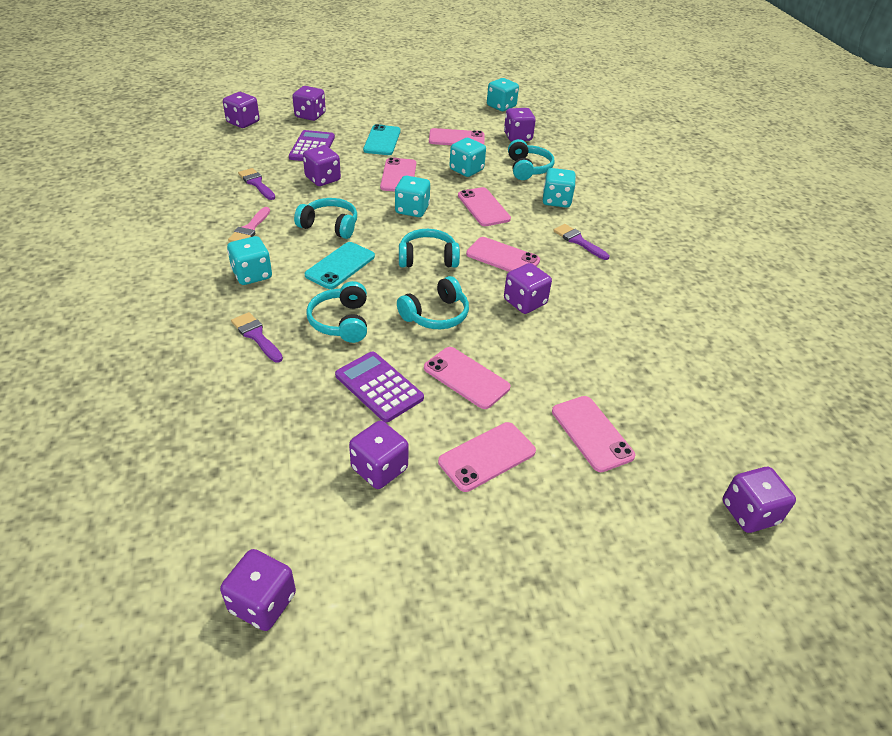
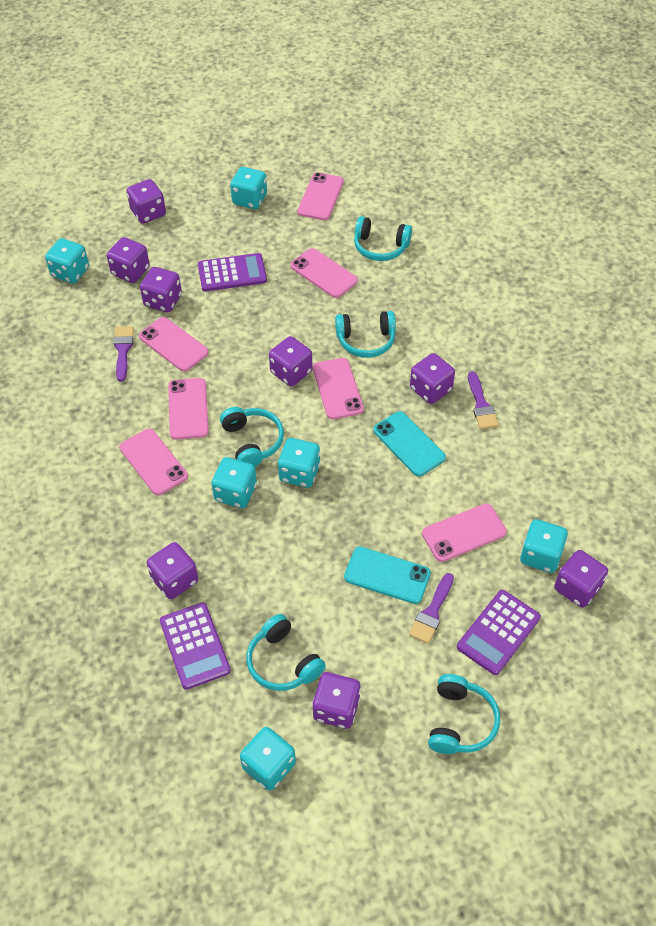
pink brush: [228,207,270,242] = 1 -> none = 0
purple calculator: [289,130,335,161] [335,351,424,422] = 2 -> [160,602,231,690] [198,253,267,292] [457,590,541,675] = 3
turquoise dice: [227,236,272,285] [395,176,430,217] [449,138,486,177] [487,78,519,111] [543,168,576,208] = 5 -> [45,238,89,284] [211,457,257,508] [230,167,267,209] [240,727,296,791] [278,438,320,488] [520,519,568,573] = 6

